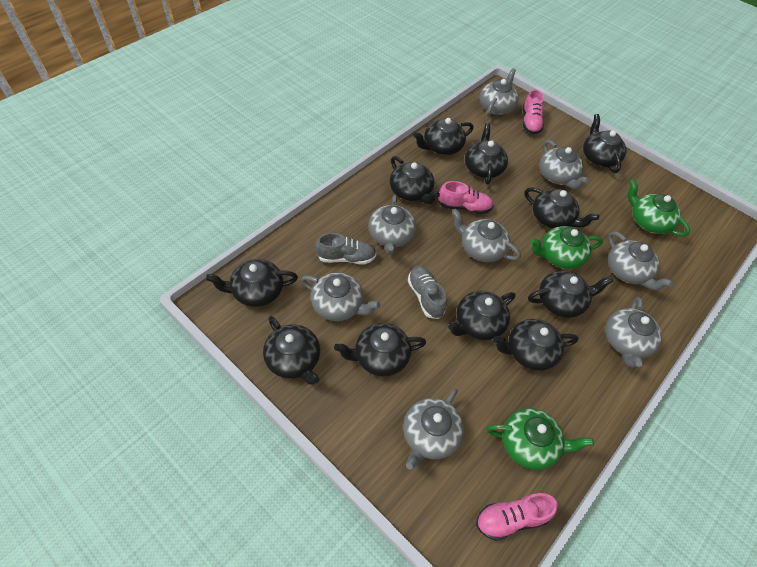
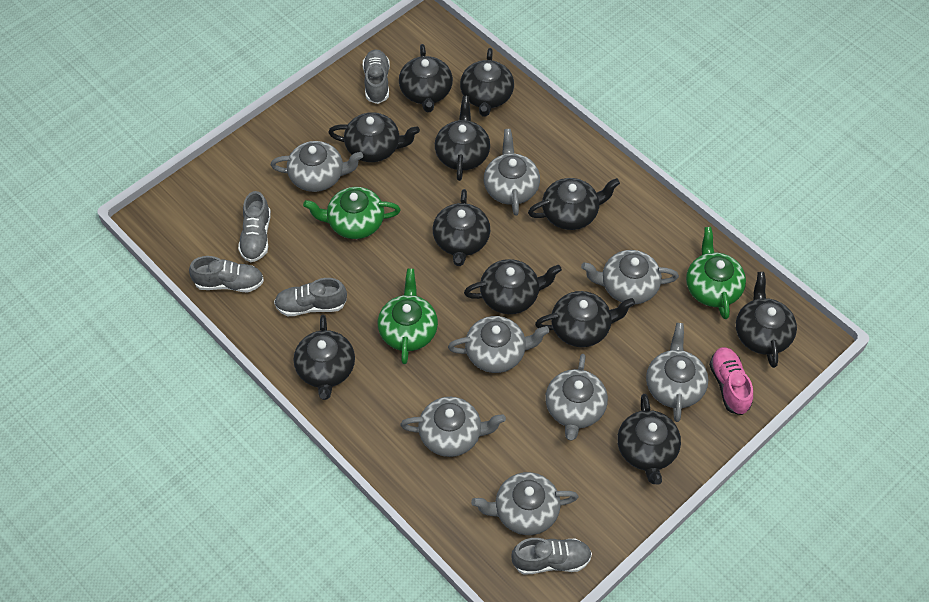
grey shoe: [315,233,377,265] [408,266,447,319] = 2 -> [189,256,264,292] [238,191,271,262] [274,278,347,316] [363,49,390,104] [511,538,592,575] = 5
pink shoe: [438,181,494,214] [476,493,558,541] [523,89,544,134] = 3 -> [709,347,753,415] = 1

